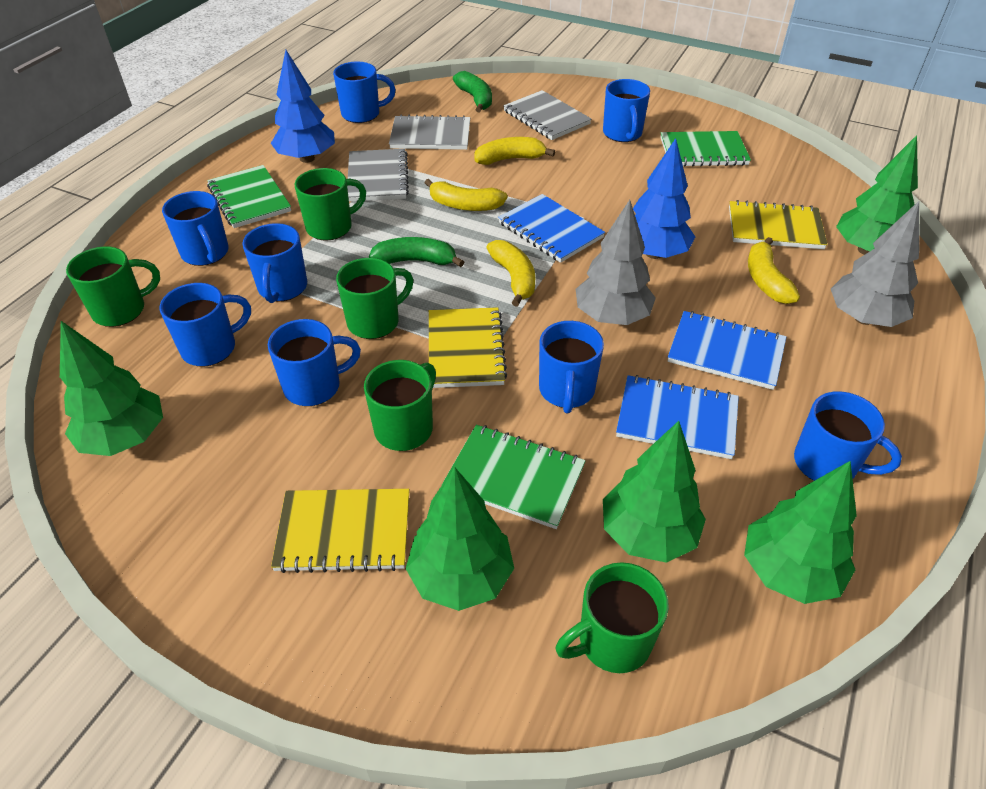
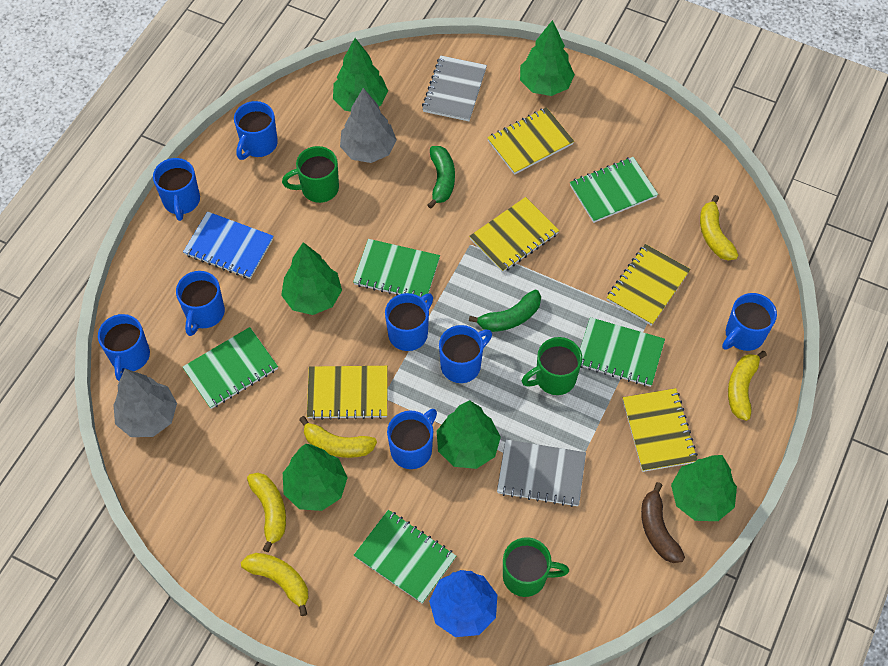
blue notebook: [498,194,605,263] [616,375,739,459] [668,311,786,390] = 3 -> [183,211,273,279] = 1
blue tree: [271,50,335,163] [633,138,695,259] = 2 -> [429,570,497,637] = 1
brown banana: none = 0 -> [641,482,685,563] = 1
green mug: [66,247,160,327] [294,168,366,241] [336,258,413,339] [364,360,436,451] [556,562,669,673] = 5 -> [282,146,339,203] [503,537,569,597] [522,337,582,395] = 3
green notebook: [207,165,291,228] [442,425,586,529] [660,131,751,167] = 3 -> [183,327,278,409] [353,239,440,297] [354,510,456,604] [570,157,658,223] [580,317,665,387] = 5
green tree: [60,321,163,456] [406,467,514,611] [603,421,706,563] [744,461,857,604] [836,135,918,255] = 5 -> [281,242,342,315] [283,444,348,511] [333,38,388,111] [437,400,501,469] [520,20,575,96] [671,455,737,521] = 6
grey notebook: [347,149,409,202] [389,114,470,150] [503,90,591,140] = 3 -> [422,56,487,121] [497,439,586,507] = 2
yellow banana: [425,179,507,211] [475,137,555,165] [486,240,535,307] [748,237,800,304] = 4 -> [241,553,308,616] [247,473,286,552] [299,416,377,458] [700,195,739,260] [728,351,767,421] = 5
yellow notebook: [271,489,410,573] [429,307,508,388] [729,200,828,249] = 3 -> [307,366,388,420] [469,197,559,273] [487,107,574,175] [607,244,691,326] [623,388,698,472] = 5

